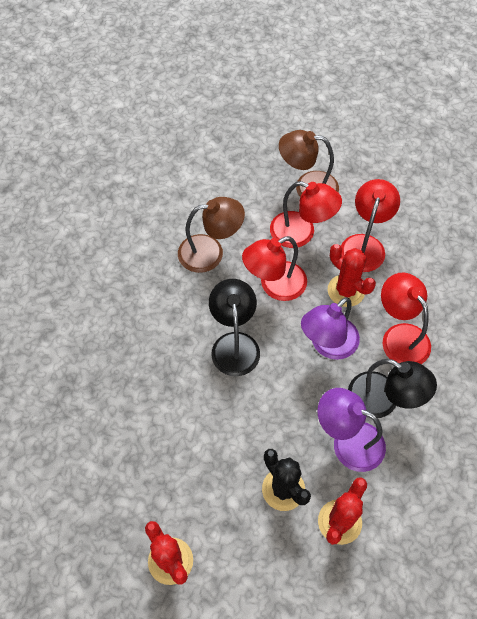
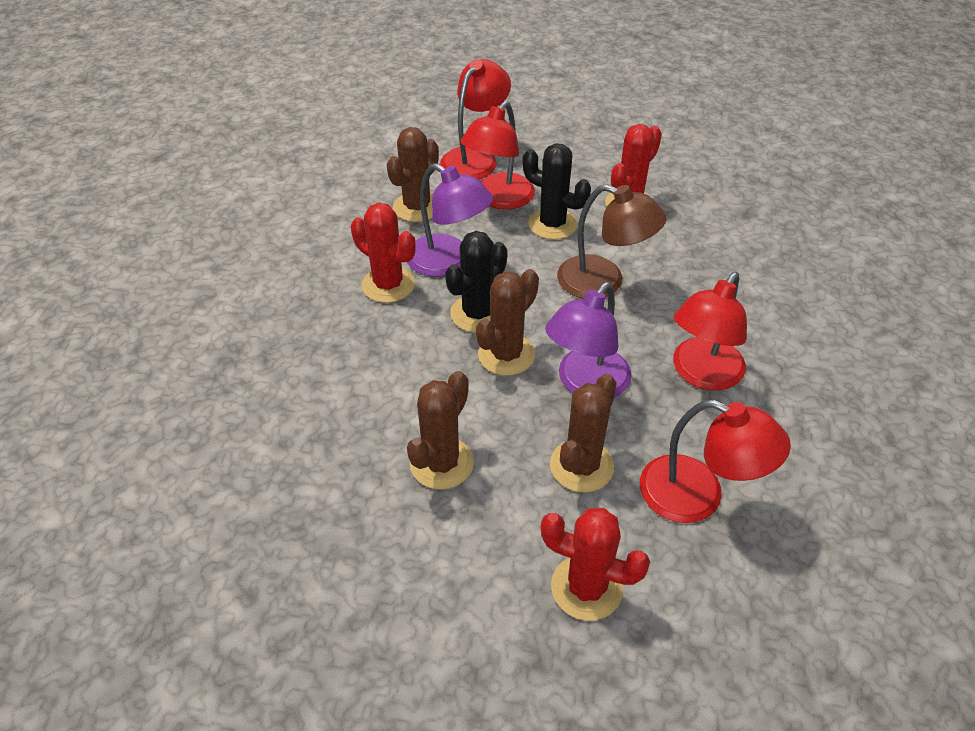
black cactus: [262,449,311,511] = 1 -> [445,231,508,333] [523,143,591,240] = 2
black lamp: [209,279,260,376] [348,359,437,418] = 2 -> none = 0
brown cactus: none = 0 -> [386,127,439,222] [407,371,474,490] [476,269,539,376] [550,374,617,493] = 4
brown lamp: [178,197,245,273] [279,130,339,197] = 2 -> [557,184,667,299] = 1

